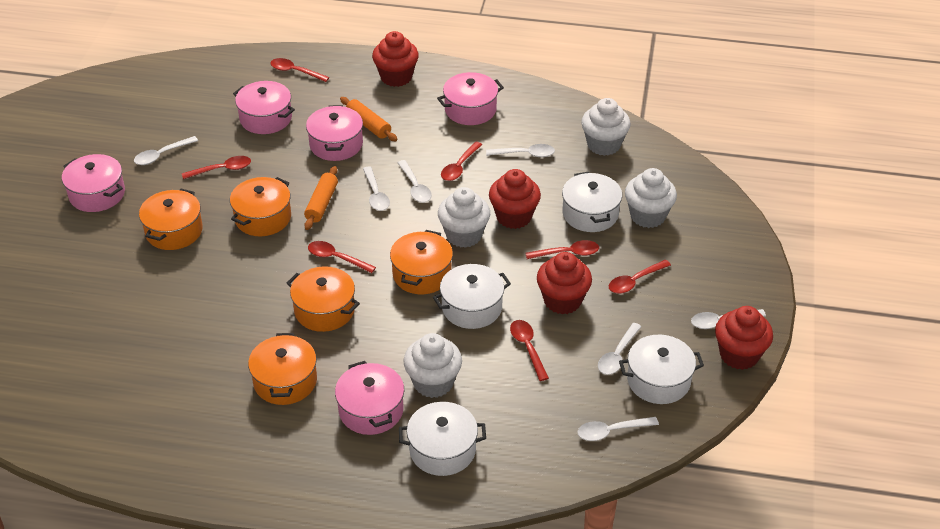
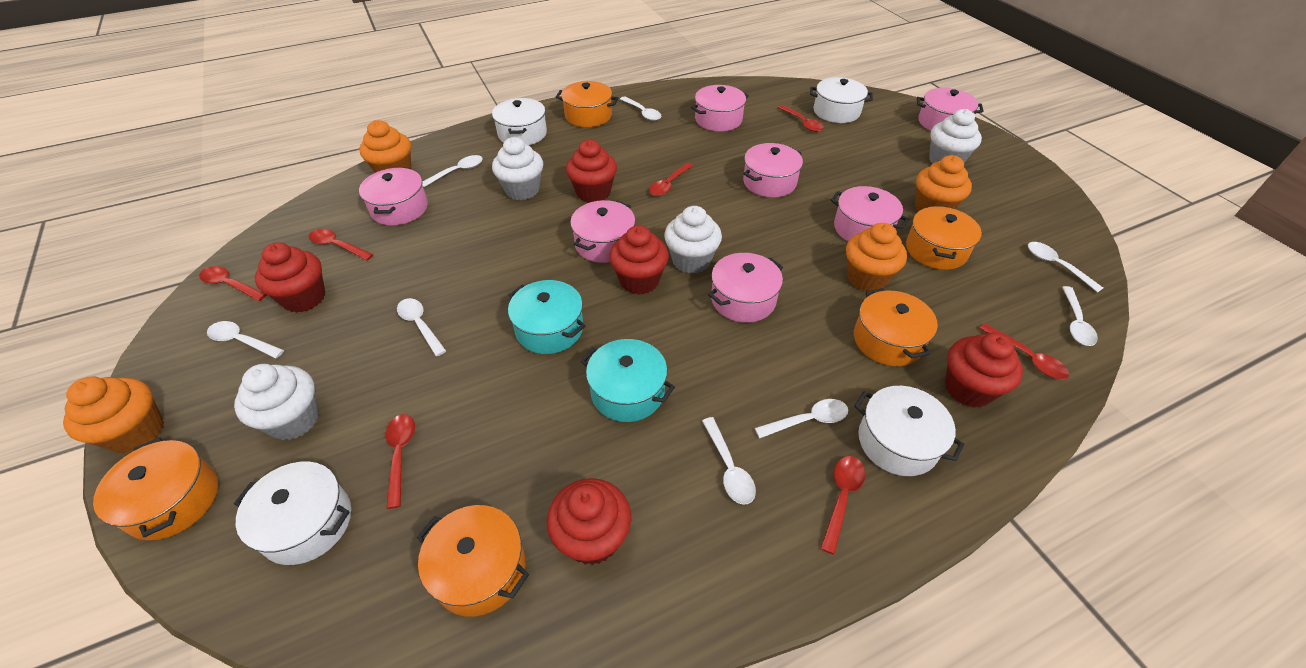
orange cupcake: none = 0 -> [63,376,164,454] [359,120,411,173] [846,223,907,291] [915,155,972,212] = 4
orange rolling pin: [304,166,338,230] [340,97,397,141] = 2 -> none = 0
pink pot: [62,154,125,212] [233,81,295,134] [306,105,363,161] [335,361,404,435] [437,72,504,125] = 5 -> [359,168,428,226] [570,200,635,263] [691,85,749,132] [708,253,783,323] [743,143,803,198] [830,186,909,241] [917,88,983,131] = 7
red cupcake: [372,31,419,87] [489,169,541,229] [537,252,592,314] [715,306,773,370] = 4 -> [255,242,325,313] [547,478,631,565] [566,140,617,203] [609,225,669,295] [945,332,1023,408] = 5
turquoise pot: none = 0 -> [508,280,585,354] [581,339,675,422] = 2
white spoon: [134,136,198,165] [363,166,390,211] [398,160,432,203] [486,144,555,157] [577,417,659,441] [598,323,642,375] [691,309,766,329] = 7 -> [207,321,284,358] [397,298,446,356] [422,155,483,187] [620,96,661,121] [702,417,756,505] [755,399,848,438] [1028,242,1103,293] [1062,286,1098,346] = 8

